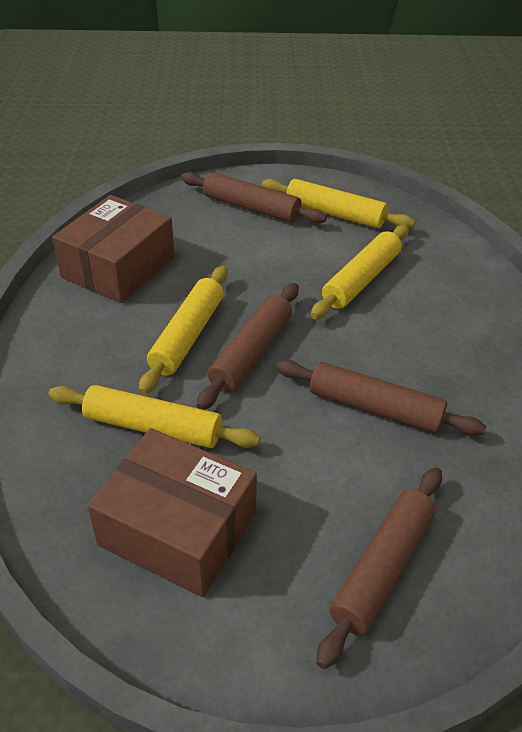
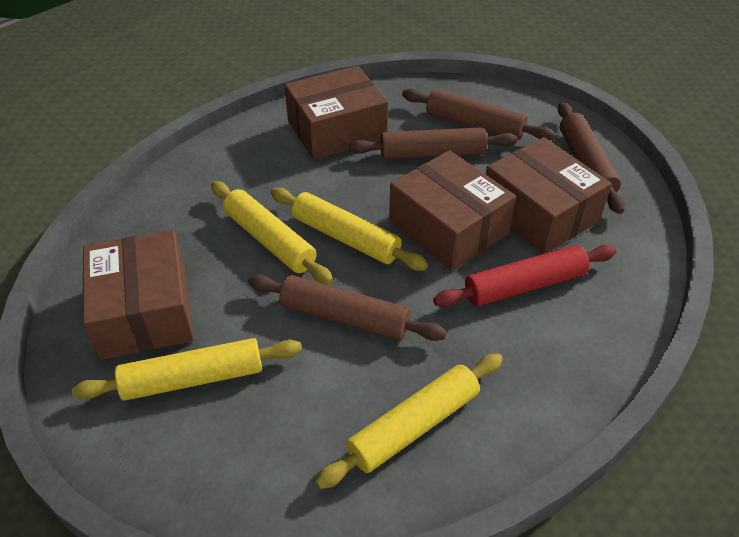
brown box: [52,195,175,303] [87,428,257,597] = 2 -> [83,230,194,360] [284,66,388,160] [389,150,516,271] [486,137,612,254] = 4
red rolling pin: none = 0 -> [433,245,616,307] = 1

